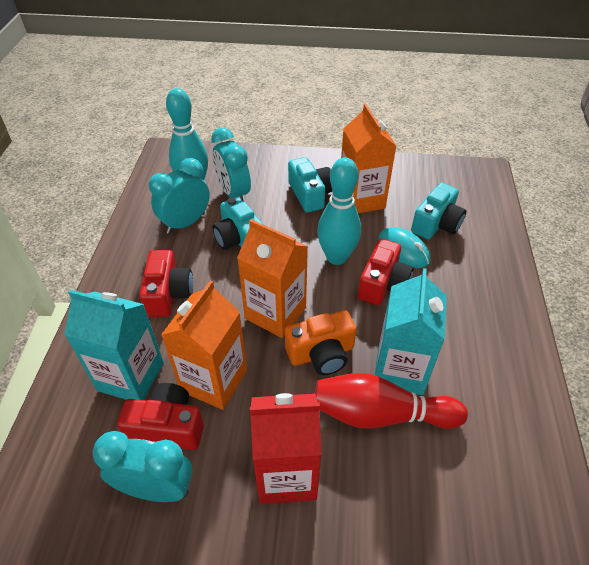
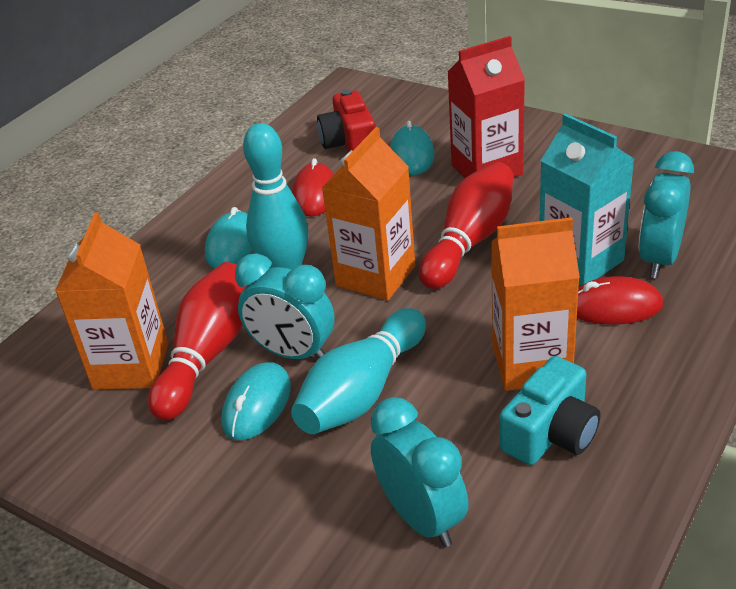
orange camera: [285,310,357,375] = 1 -> none = 0
red bowling pin: [314,373,468,429] = 1 -> [148,262,246,421] [419,162,514,289] = 2
red camera: [117,383,204,450] [139,250,193,317] [358,239,414,305] = 3 -> [317,89,376,152] = 1
red mouse: none = 0 -> [292,158,334,216] [577,276,663,325] = 2
turquoise camera: [212,197,264,250] [288,157,332,212] [411,182,466,239] = 3 -> [500,356,600,465] = 1
turquoise carton: [64,290,164,400] [375,268,447,395] = 2 -> [540,113,634,286] = 1
turquoise mouse: [378,227,430,268] = 1 -> [205,207,252,269] [221,362,291,440] [390,121,435,175] = 3

